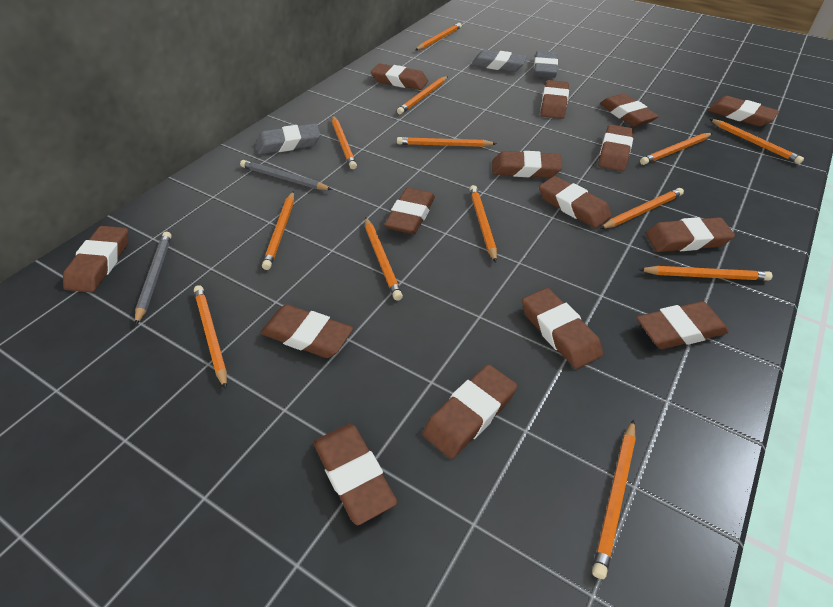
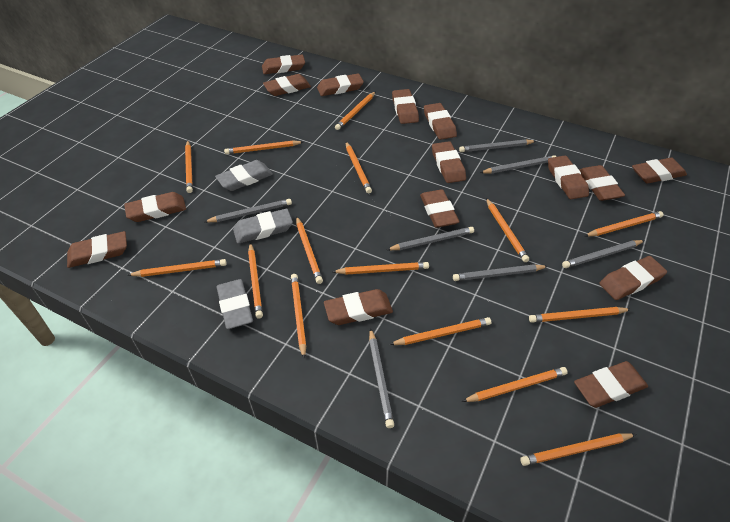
grey pencil: [135,232,172,326] [240,160,332,190] = 2 -> [204,199,292,222] [369,328,394,428] [387,227,474,250] [453,264,548,281] [459,139,536,152] [480,155,556,174] [562,240,645,268] = 7
orange pencil: [194,285,227,389] [262,191,294,270] [332,116,357,169] [365,217,403,301] [397,76,448,114] [397,137,497,147] [415,23,462,50] [469,185,497,262] [592,419,636,579] [600,188,684,229] [638,266,772,281] [640,133,712,165] [710,119,804,164] = 13 -> [128,259,227,277] [185,141,193,193] [224,141,303,154] [248,243,263,319] [291,274,307,359] [296,216,323,284] [332,262,429,275] [335,91,376,130] [346,142,372,193] [389,317,491,345] [462,367,568,402] [486,198,529,262] [520,433,636,466] [529,307,631,323] [585,211,664,237] = 15

